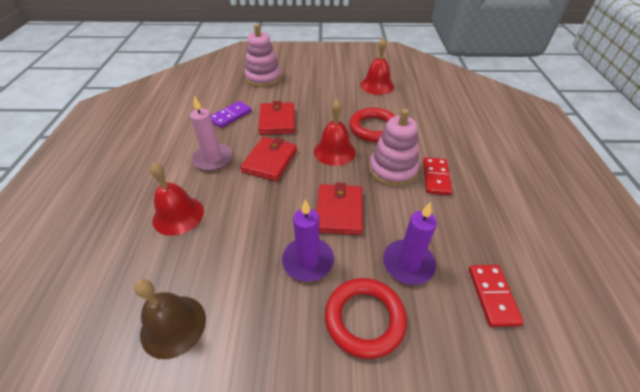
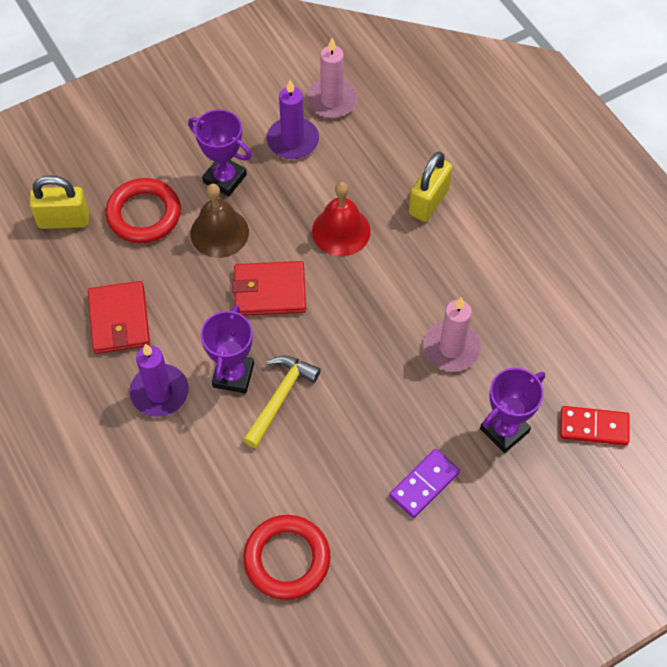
pink candle: [190,96,233,171] = 1 -> [306,38,358,118] [423,297,481,372] = 2
pink stacking toy: [245,24,281,87] [369,109,419,187] = 2 -> none = 0
purple trophy: none = 0 -> [188,109,252,196] [201,305,254,393] [480,368,545,453] = 3
red bell: [150,162,204,236] [314,99,356,166] [360,37,394,95] = 3 -> [312,182,371,256] = 1
red domino: [423,157,452,195] [469,265,524,327] = 2 -> [560,406,630,446] = 1
red wallet: [240,137,297,181] [258,101,295,135] [316,182,363,235] = 3 -> [88,281,150,354] [232,261,306,316] = 2
yellow hammer: none = 0 -> [243,356,321,448] = 1
yellow padlock: none = 0 -> [29,176,89,229] [409,151,452,222] = 2

